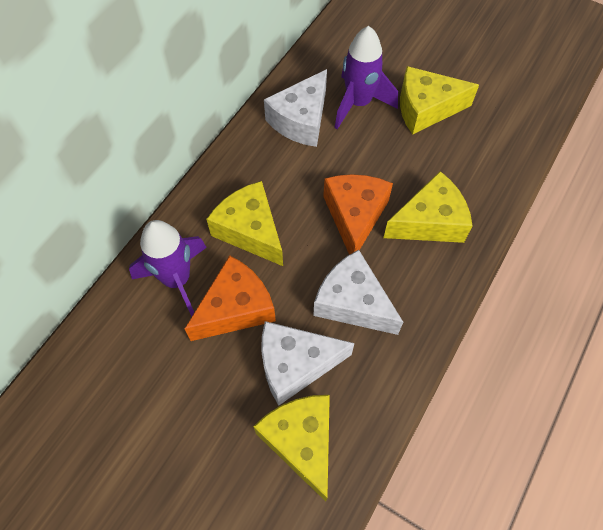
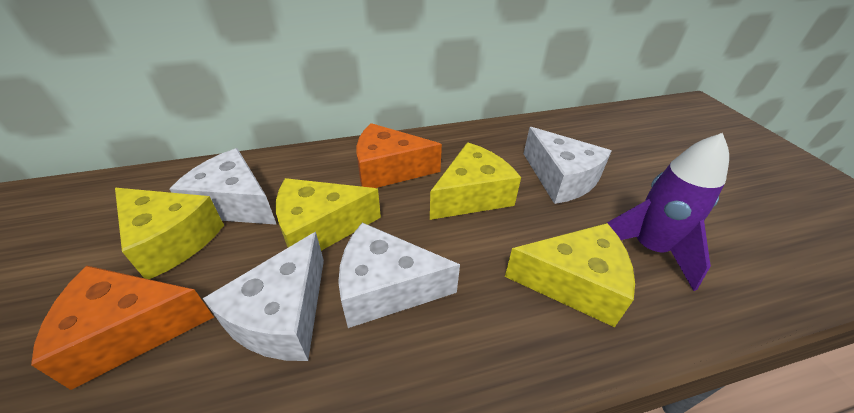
purple rocket: [129,220,207,317] [334,26,398,129] = 2 -> [607,133,729,291] = 1
white cheese: [261,321,354,406] [264,69,327,147] [313,250,403,335] = 3 -> [170,148,277,225] [203,232,324,361] [338,222,460,328] [524,127,611,204] = 4

